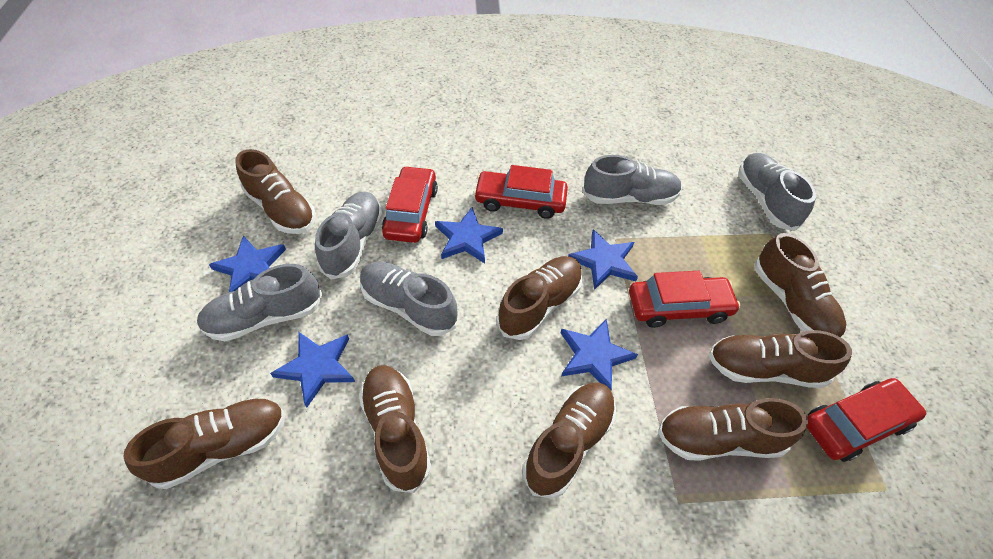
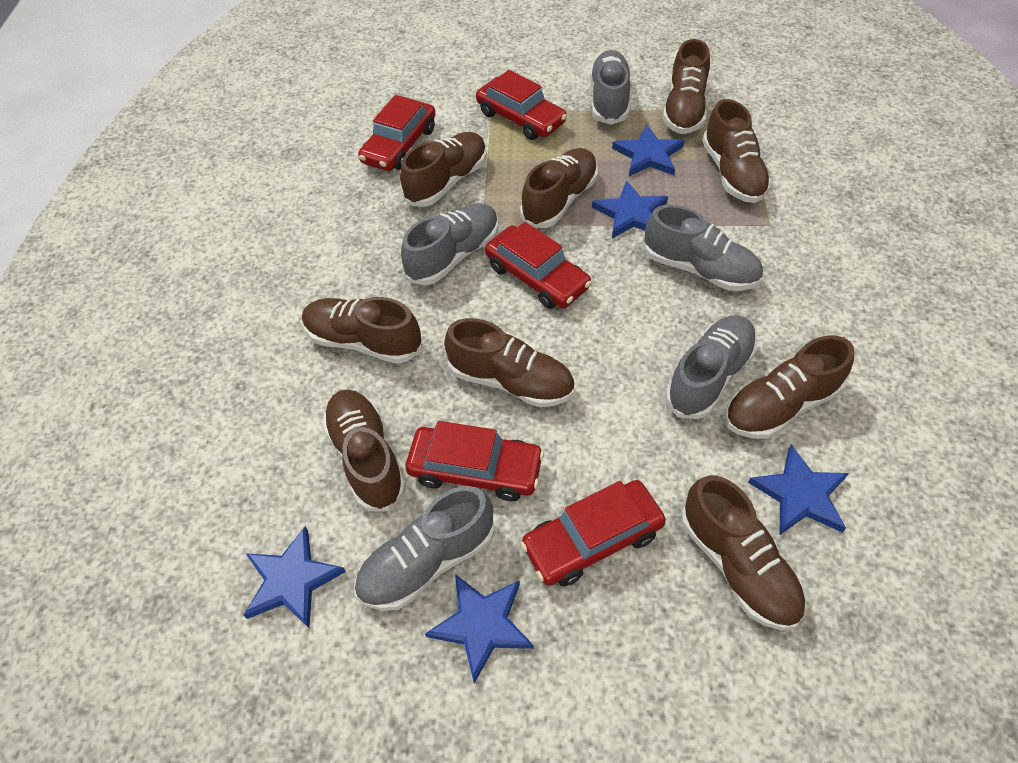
brown shoe: [124,398,286,489] [235,149,315,234] [359,365,432,493] [497,256,583,340] [523,382,616,499] [658,398,808,461] [709,330,852,388] [754,233,846,337] = 8 -> [302,297,422,364] [322,389,406,511] [400,132,487,207] [444,318,575,407] [520,148,598,228] [663,39,710,134] [681,475,806,630] [702,99,772,203] [725,335,854,439] = 9
red car: [382,166,438,243] [474,165,568,219] [629,271,741,328] [807,378,926,462] = 4 -> [358,95,436,171] [405,421,544,501] [476,70,567,140] [485,222,592,309] [520,480,666,586] = 5

